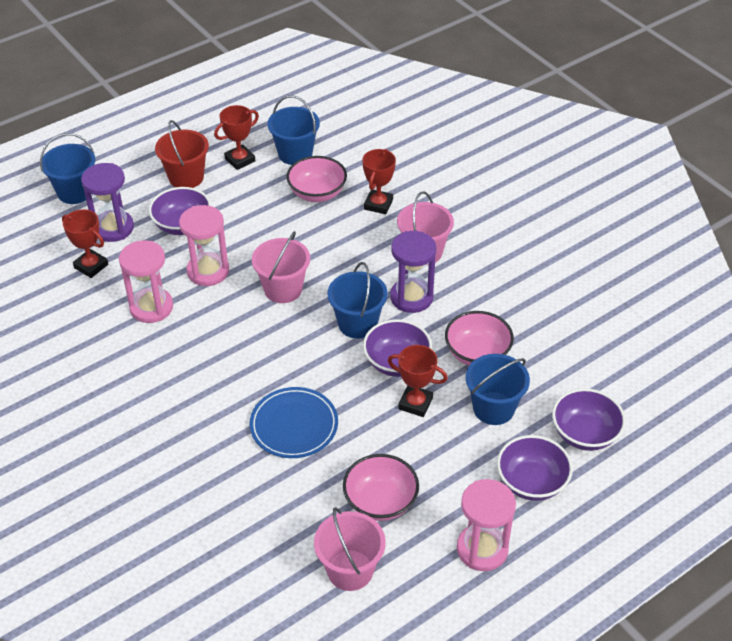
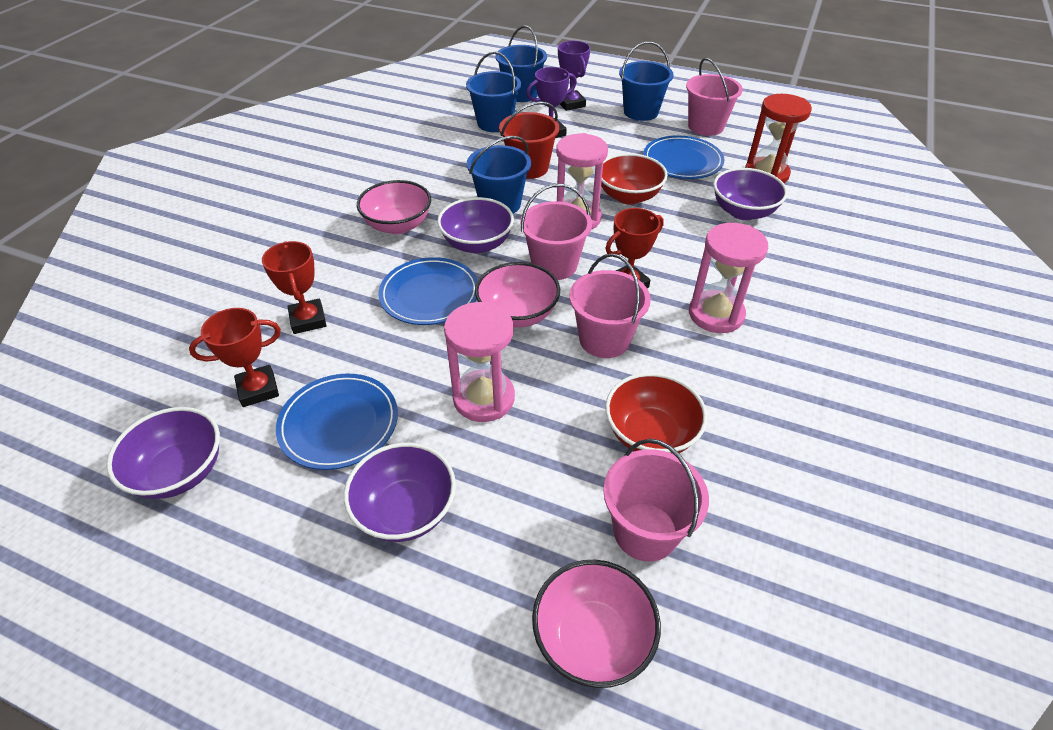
blue plate: [250,387,338,458] = 1 -> [276,374,398,470] [379,257,478,325] [643,135,724,179] = 3
pink bucket: [252,231,310,303] [314,507,386,591] [397,192,454,265] = 3 -> [520,183,592,280] [569,253,651,358] [603,439,709,562] [686,58,743,136] = 4
purple hourglass: [81,163,134,242] [390,231,436,313] = 2 -> none = 0
purple trophy: none = 0 -> [526,67,577,138] [558,41,590,111] = 2
red bowl: none = 0 -> [601,153,668,204] [605,373,707,454] = 2
red hourglass: none = 0 -> [745,94,812,183] = 1
red trophy: [62,209,108,278] [214,105,259,170] [362,149,396,214] [388,345,448,417] = 4 -> [189,308,281,407] [262,241,326,334] [605,208,664,288] = 3

